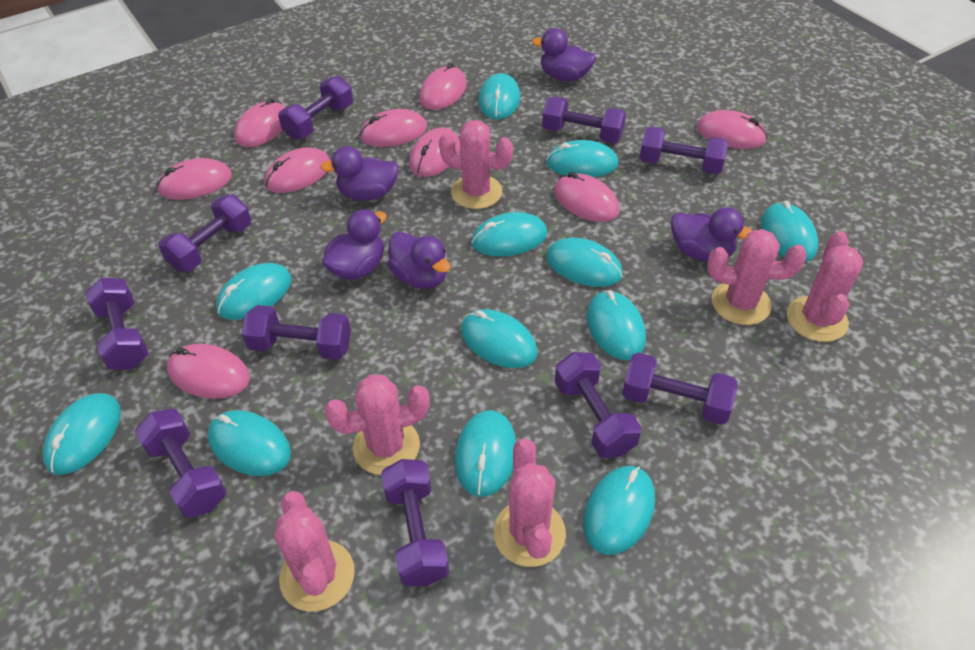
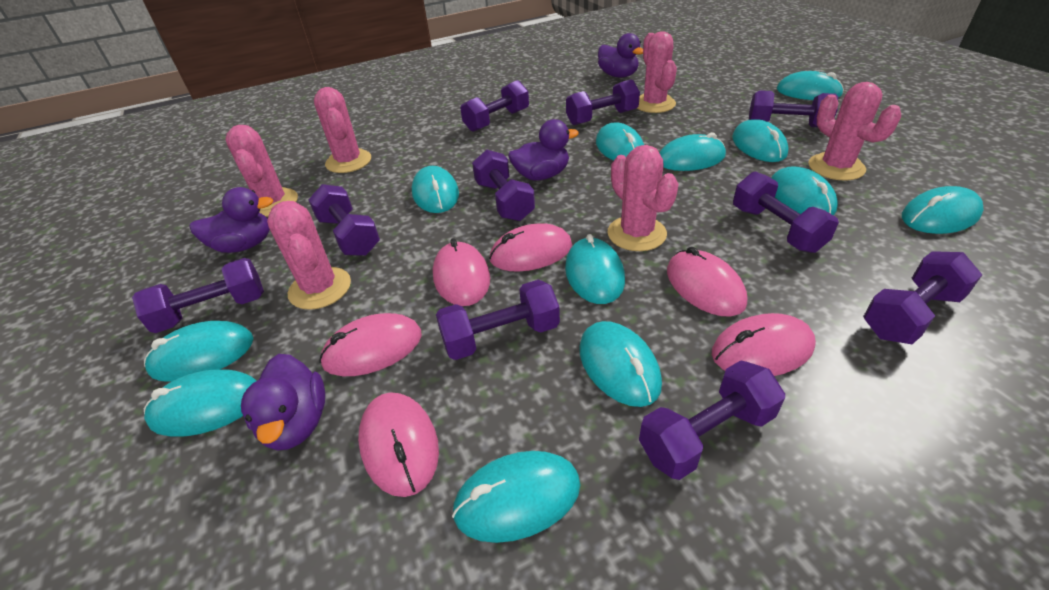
pink mouse: [157,158,232,200] [167,344,250,399] [234,98,285,147] [265,147,330,193] [359,109,427,147] [409,127,460,177] [419,63,467,110] [554,172,620,222] [697,110,767,149] = 9 -> [319,313,422,376] [358,392,439,497] [433,238,490,306] [489,223,572,272] [667,247,747,316] [712,313,816,376] = 6
purple duck: [321,146,399,201] [322,209,387,280] [387,232,450,289] [532,28,596,82] [671,207,752,262] = 5 -> [190,187,273,253] [241,354,325,451] [508,119,579,181] [598,33,643,78] = 4

